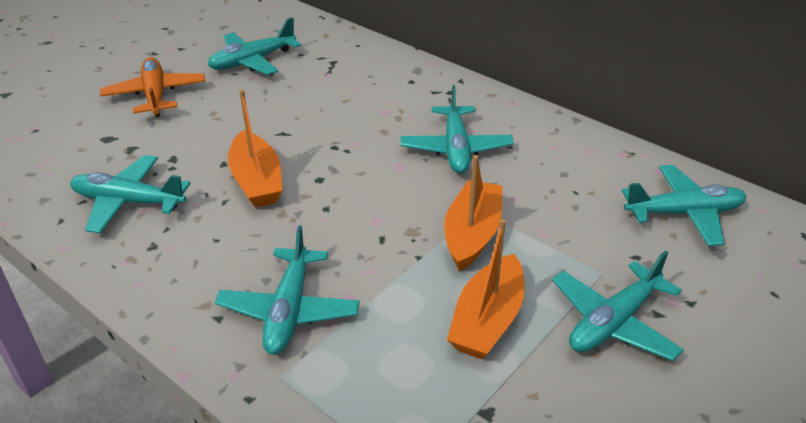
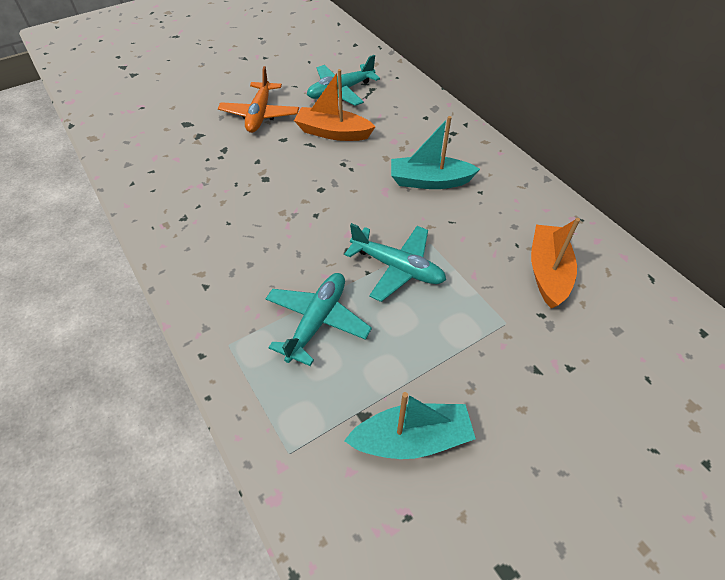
orange boat: [228,90,283,208] [444,155,503,271] [447,219,525,359] = 3 -> [294,69,375,141] [531,218,580,309] = 2
turquoise boat: none = 0 -> [344,392,476,459] [391,116,480,189] = 2
turquoise plane: [70,155,191,233] [208,17,301,75] [215,225,360,355] [401,85,514,174] [552,250,684,361] [622,165,747,246] = 6 -> [266,273,372,366] [307,55,380,106] [344,223,446,302] = 3

